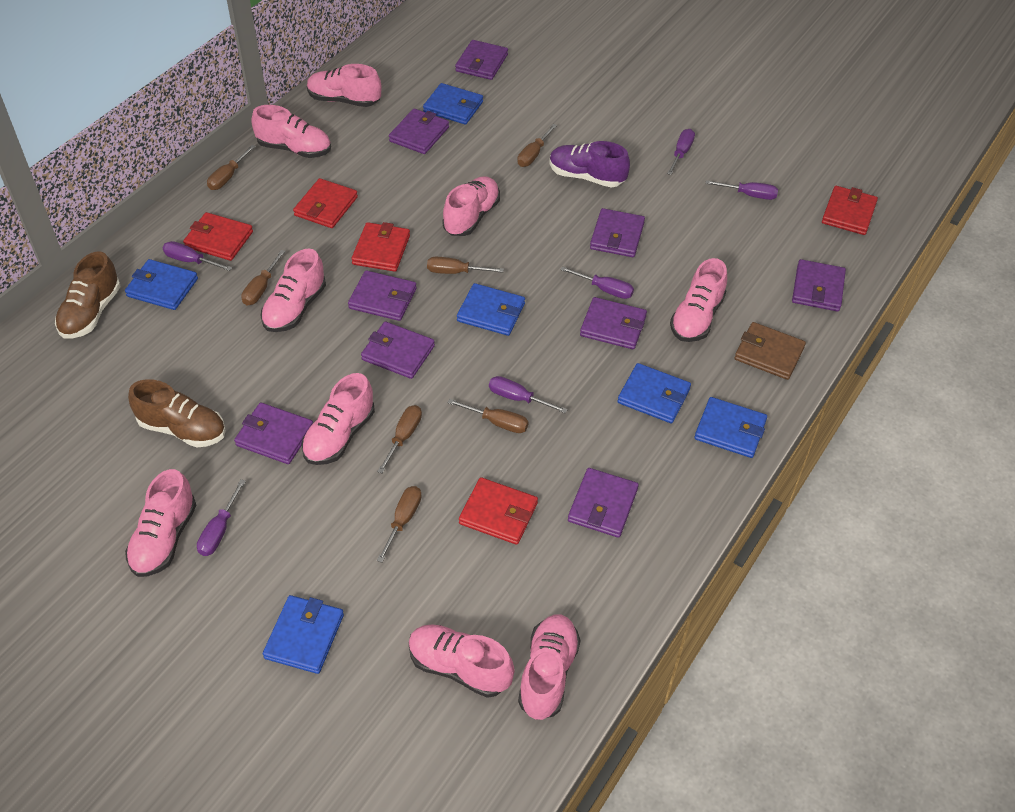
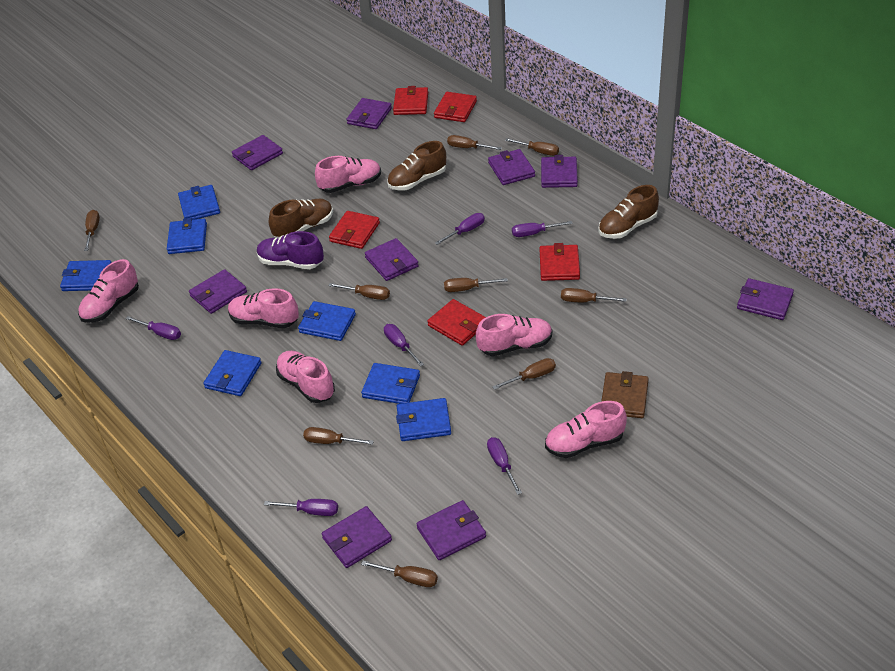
blue wallet: [125,259,198,310] [263,595,344,674] [423,83,483,125] [457,283,525,336] [617,363,691,423] [694,397,767,458] = 6 -> [60,260,111,291] [167,218,207,254] [178,185,220,220] [203,350,262,396] [298,301,356,341] [361,363,420,404] [396,398,451,441] = 7
brown screwdriver: [207,145,256,190] [241,250,286,305] [377,405,422,474] [377,486,422,563] [427,257,504,274] [448,399,529,433] [517,124,557,167] = 7 -> [84,210,100,251] [303,427,374,445] [329,283,390,300] [361,561,438,587] [444,278,508,292] [447,135,502,150] [492,358,556,390] [505,138,559,156] [561,288,627,302] = 9
brown shoe: [55,251,121,339] [128,379,226,447] = 2 -> [269,199,333,238] [387,141,446,191] [598,185,659,239] = 3
pink shoe: [125,469,196,577] [251,105,331,158] [261,248,326,332] [301,373,375,465] [307,64,381,107] [408,625,515,698] [442,176,500,236] [518,614,581,720] [670,258,727,342] = 9 -> [78,259,139,323] [228,288,299,328] [276,351,335,403] [315,156,381,193] [476,314,552,356] [545,401,627,458] = 6

